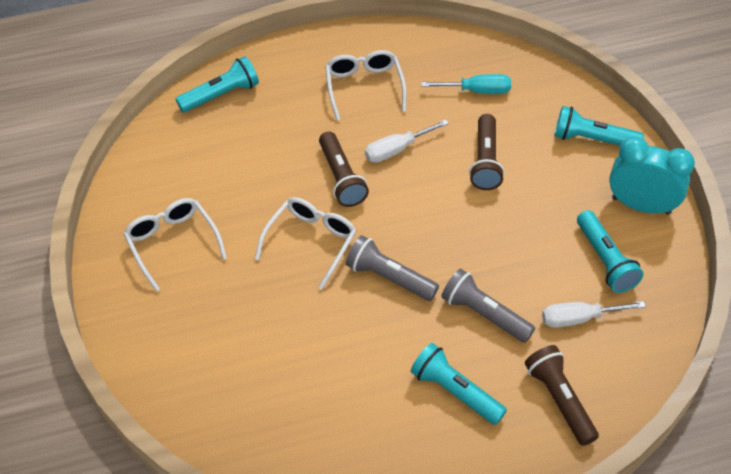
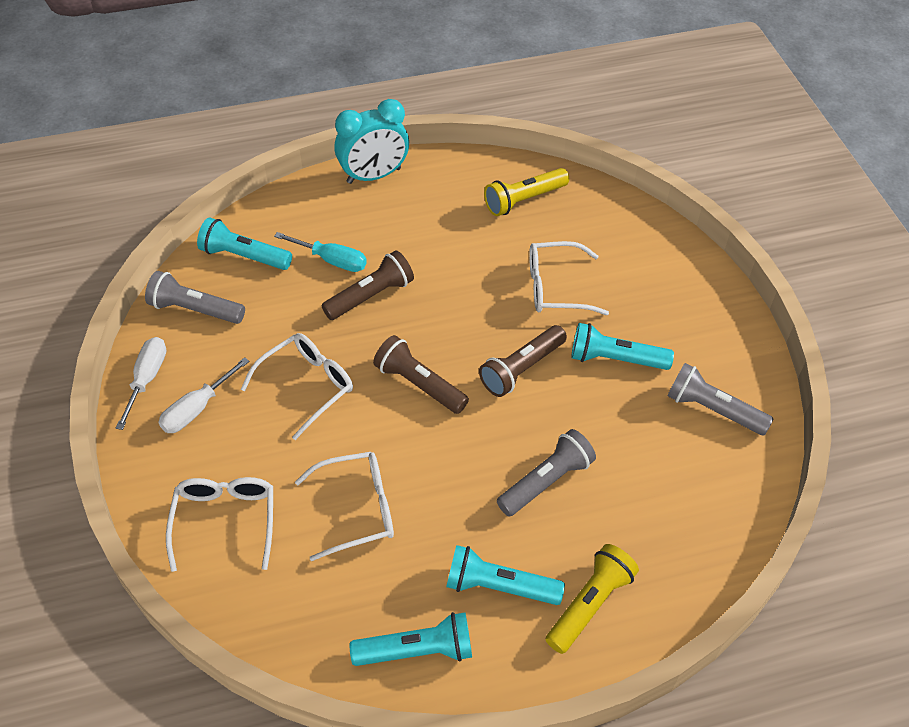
grey flashlight: [346,235,439,301] [441,268,535,343] = 2 -> [145,271,245,324] [497,429,596,516] [667,363,774,435] = 3
white glasses: [124,198,227,291] [255,197,356,289] [325,50,407,120] = 3 -> [166,477,273,572] [240,333,353,440] [295,452,394,561] [529,241,609,315] = 4
yellow flashlight: none = 0 -> [484,168,569,216] [545,544,639,654] = 2

